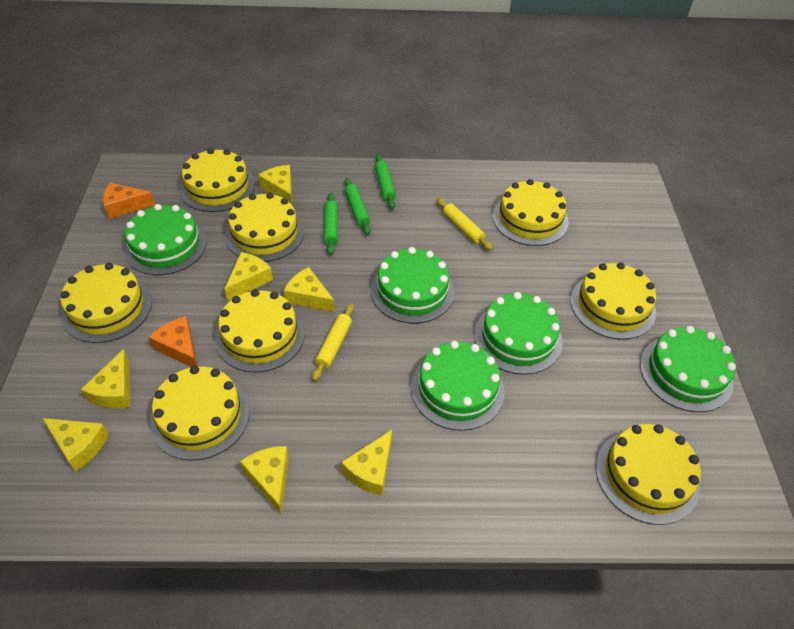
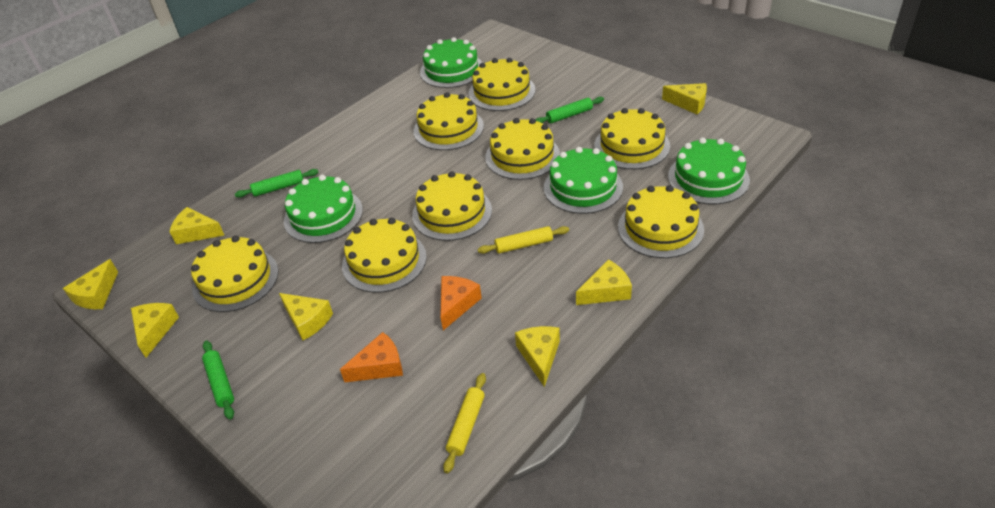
green cake: [124,204,207,275] [371,247,454,323] [411,341,505,431] [474,292,563,375] [640,326,736,412] = 5 -> [284,175,363,243] [420,37,482,88] [544,147,623,214] [668,138,750,204] = 4

